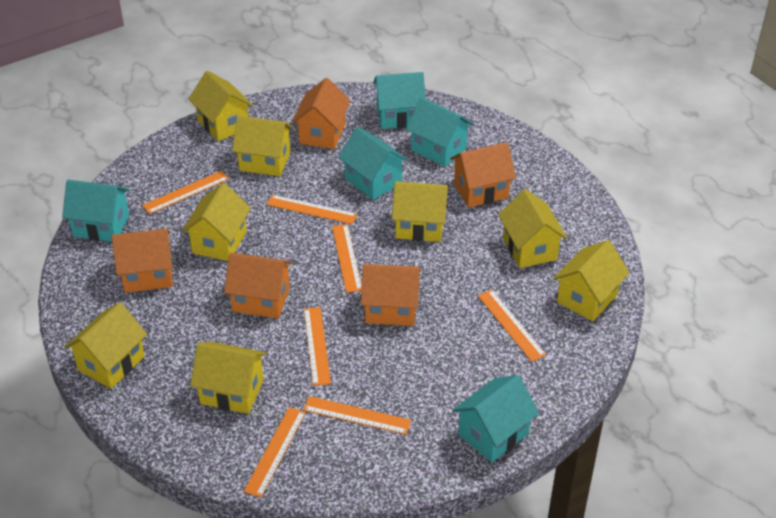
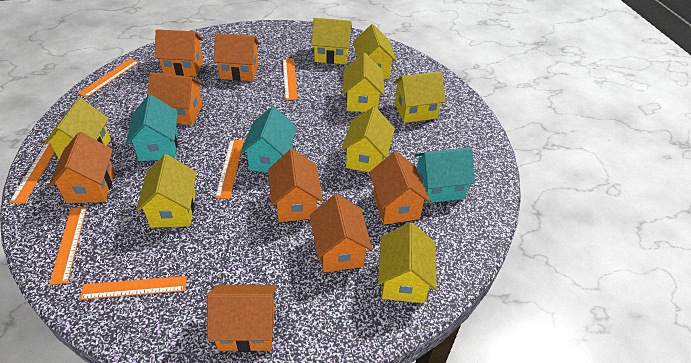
orange house: [112,228,173,293] [224,252,293,319] [292,78,351,149] [361,264,421,326] [450,142,516,207] = 5 -> [49,132,115,203] [147,72,203,125] [155,29,203,77] [207,285,277,352] [214,33,260,81] [268,149,323,222] [310,194,373,272] [369,152,430,225] = 8
orange ruler: [142,171,229,214] [244,407,306,497] [267,195,357,224] [303,396,411,435] [304,307,331,386] [332,224,362,293] [478,290,546,362] = 7 -> [9,142,55,203] [49,207,87,285] [78,58,139,98] [80,276,187,300] [215,139,244,199] [283,59,298,100] = 6
turquoise house: [62,180,130,242] [338,127,408,200] [373,72,426,129] [406,97,473,167] [452,375,539,462] = 5 -> [126,95,178,161] [241,107,297,173] [415,148,475,203] = 3

